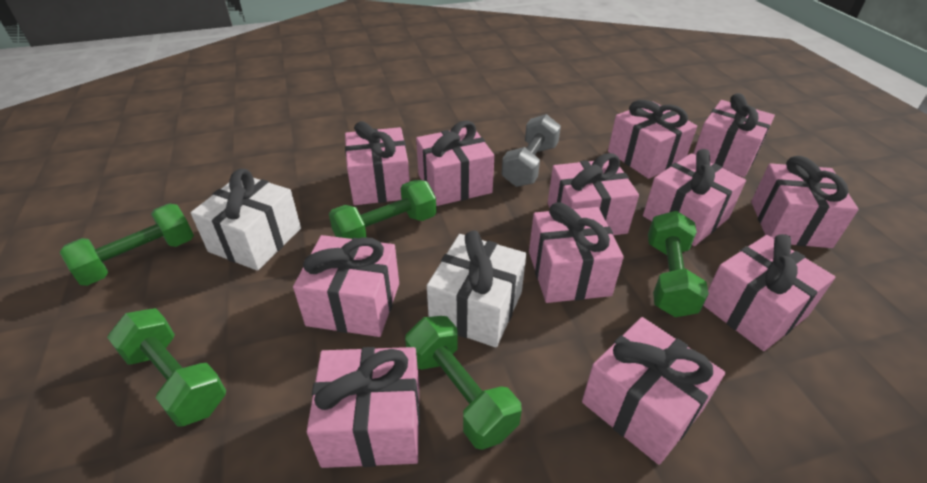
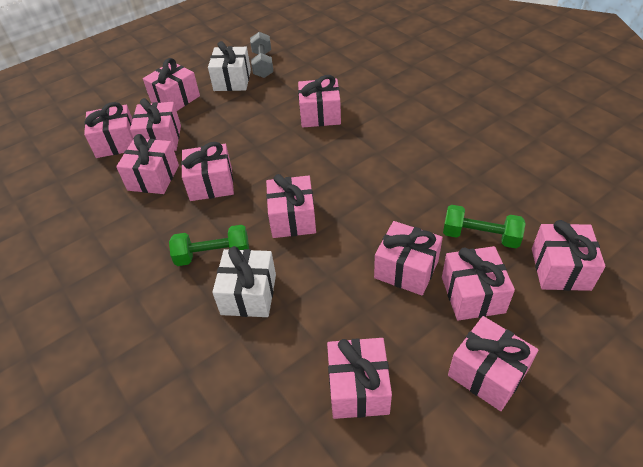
green dumbbell: [59,203,194,286] [107,308,226,427] [329,180,436,239] [405,316,522,450] [648,211,709,317] = 5 -> [169,225,249,266] [443,205,525,248] = 2

